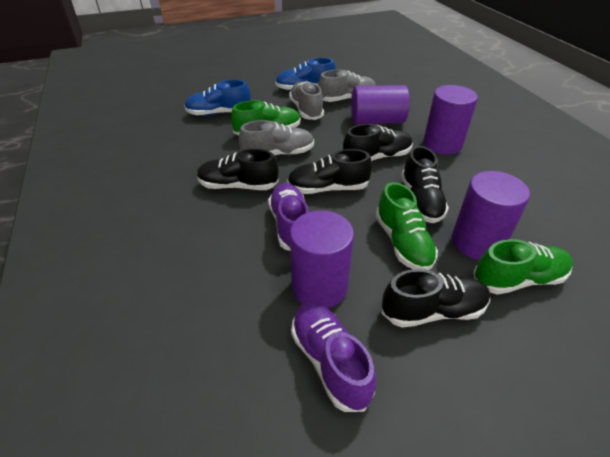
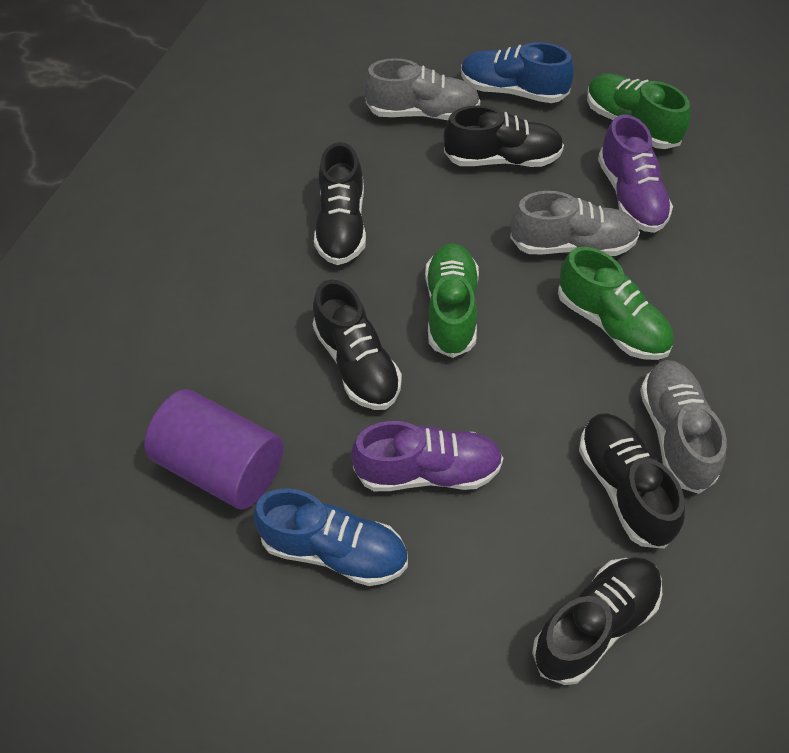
purple cylinder: [290,210,354,308] [351,85,410,125] [423,85,478,155] [452,171,530,260] = 4 -> [144,389,283,510] = 1

